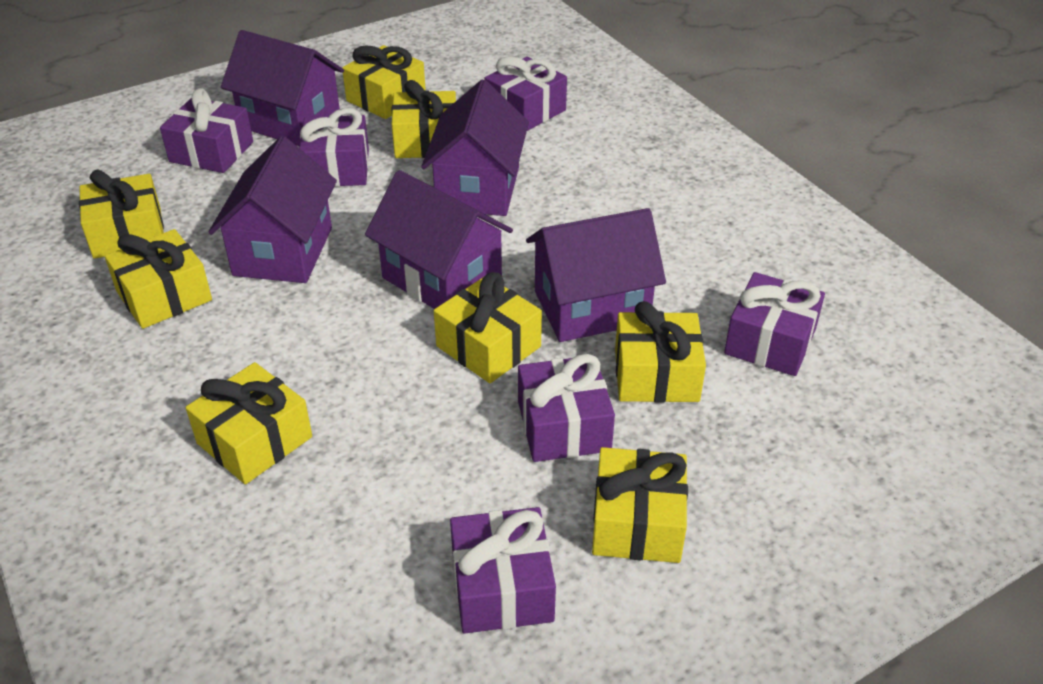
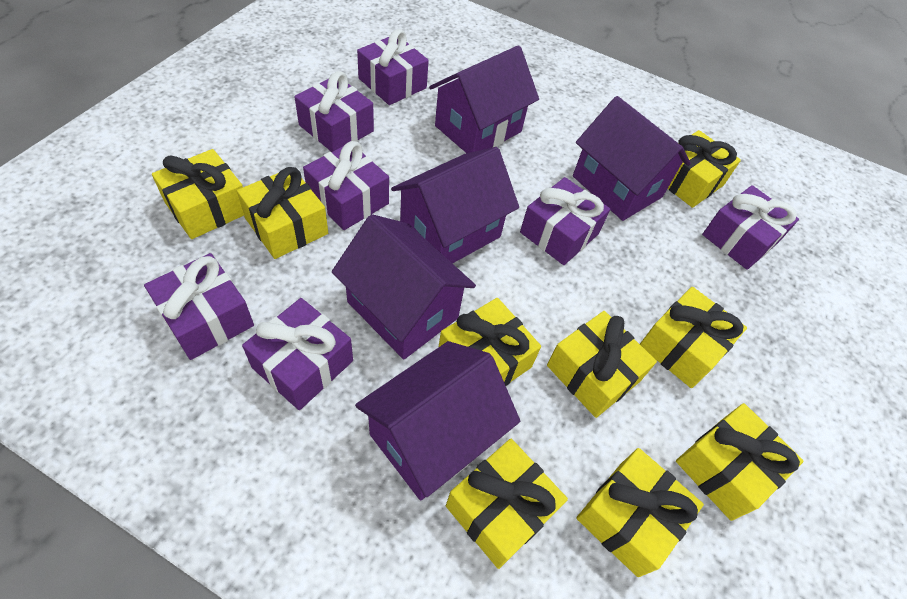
purple gift: [160,88,253,173] [299,108,369,187] [450,507,556,634] [485,56,567,131] [518,354,615,462] [724,272,825,376] = 6 -> [144,253,254,360] [242,298,353,410] [294,71,374,152] [303,141,389,230] [357,29,429,105] [520,177,610,265] [702,185,799,270] = 7
yellow gift: [79,169,164,259] [105,229,212,329] [186,362,312,484] [342,45,426,119] [392,80,456,158] [434,272,542,383] [592,447,688,563] [615,301,706,403] = 8 -> [152,149,244,239] [237,167,328,259] [439,298,541,386] [446,439,568,569] [547,311,657,418] [576,448,704,577] [640,287,747,388] [668,130,741,208] [676,403,804,521] = 9

